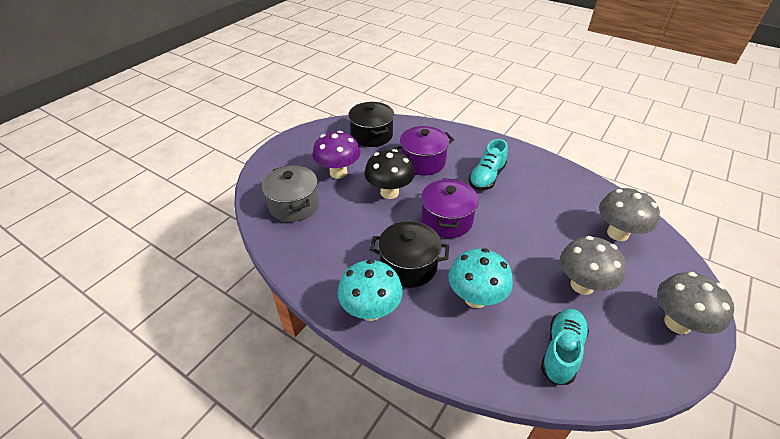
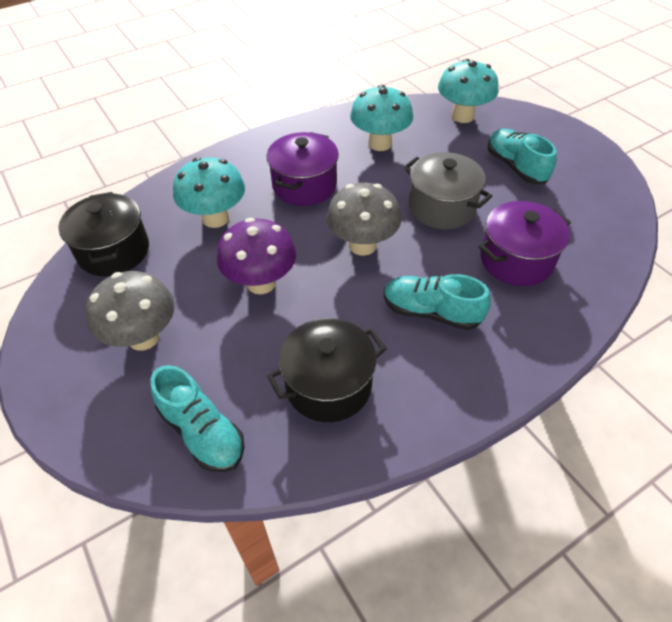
black mushroom: [365,149,415,199] = 1 -> none = 0
grey mushroom: [560,236,626,295] [599,188,660,241] [657,272,734,334] = 3 -> [86,271,175,351] [326,183,402,256] = 2
turquoise mushroom: [338,259,403,321] [449,248,513,308] = 2 -> [173,157,245,228] [350,85,413,151] [438,59,498,123] = 3
turquoise shoe: [469,139,508,190] [541,309,589,385] = 2 -> [151,365,244,472] [384,274,491,330] [488,129,557,184] = 3

